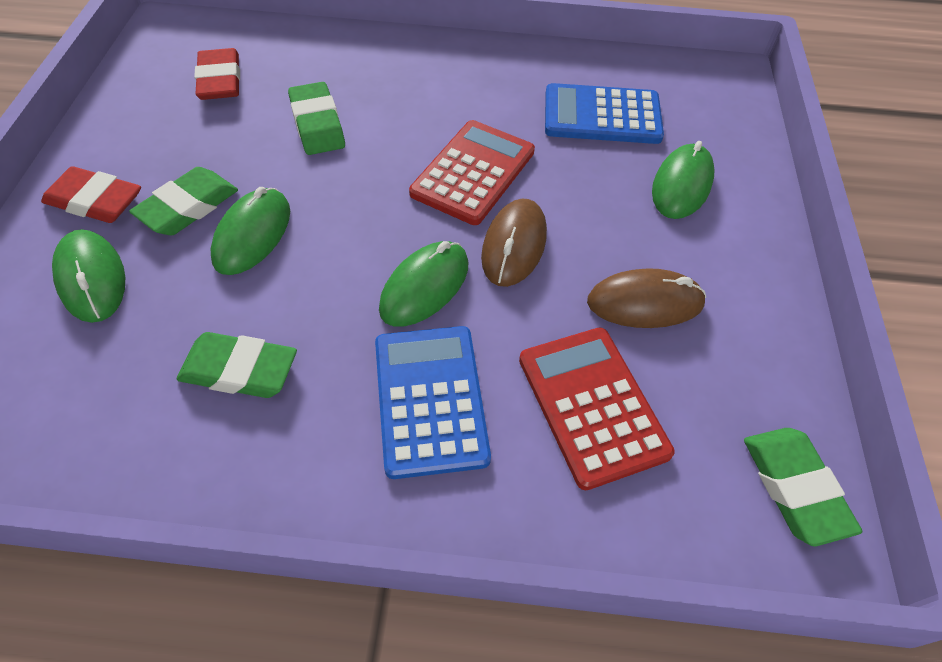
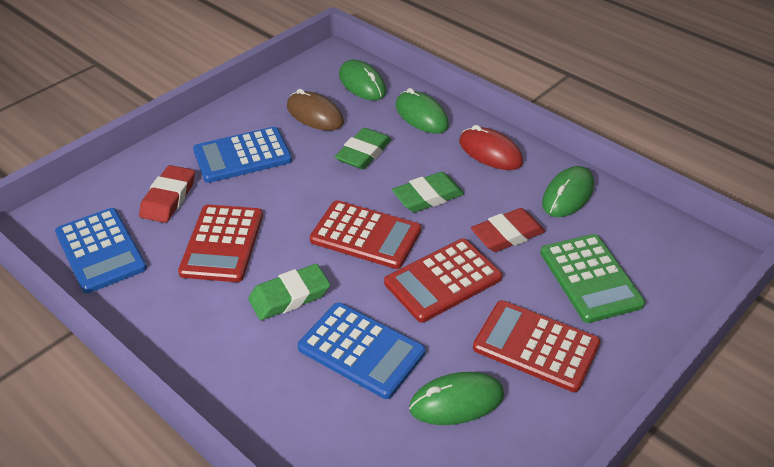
blue calculator: [375,326,491,479] [545,83,664,144] = 2 -> [55,208,147,293] [193,127,292,183] [298,302,426,399] = 3
brown mouse: [481,199,547,287] [587,268,706,328] = 2 -> [287,89,344,131] = 1
green calculator: none = 0 -> [540,234,645,323] = 1
green eraser: [129,167,238,235] [177,332,297,398] [288,82,345,155] [744,428,862,546] = 4 -> [248,264,330,320] [335,128,391,170] [392,172,464,212] = 3
red calculator: [409,120,535,225] [519,328,675,490] = 2 -> [178,205,263,282] [310,200,421,269] [384,238,502,322] [473,300,600,392] = 4
red mouse: none = 0 -> [459,125,523,170] = 1

